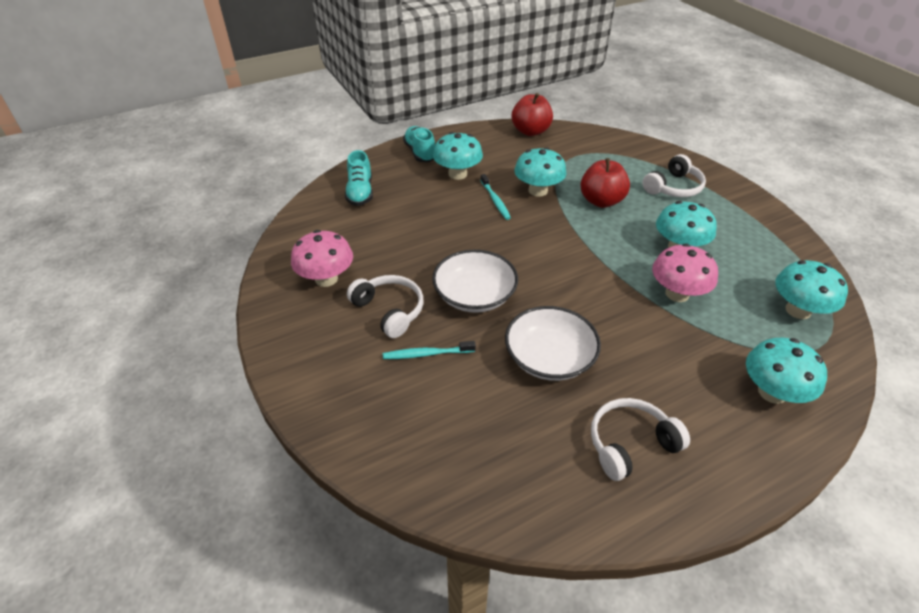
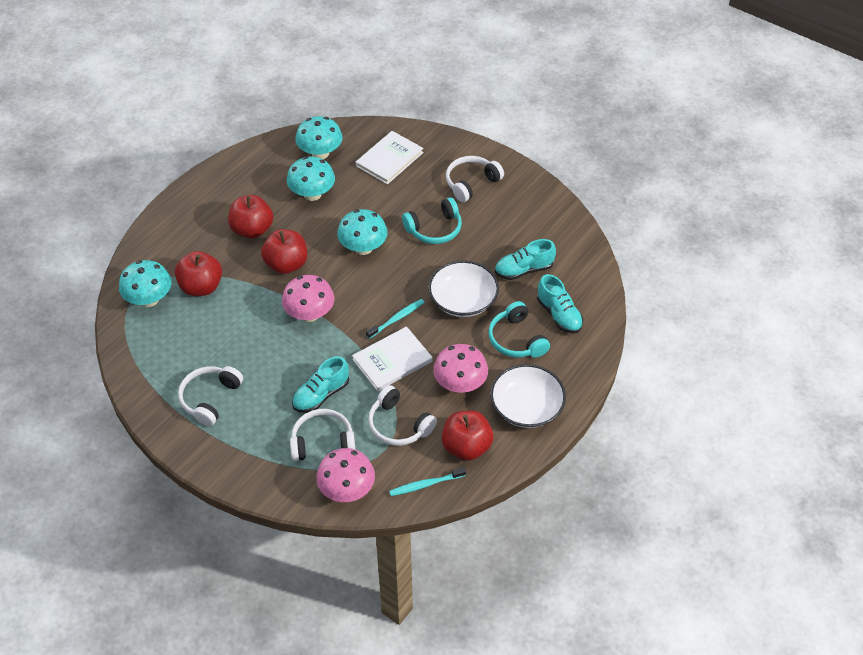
pink mushroom: [291,230,353,287] [652,244,718,302] = 2 -> [282,275,334,322] [316,448,375,502] [433,344,488,393] = 3
red apple: [512,93,553,136] [580,158,630,208] = 2 -> [175,251,222,296] [228,195,273,239] [261,229,307,274] [442,410,493,461] = 4
turquoise headphones: none = 0 -> [402,197,462,244] [488,301,550,358] = 2
turquoise mushroom: [433,132,483,180] [514,147,566,197] [656,201,717,248] [746,338,827,404] [775,260,848,319] = 5 -> [119,260,171,307] [287,156,335,201] [296,116,342,159] [337,209,388,255] = 4
turquoise shoe: [345,150,373,206] [403,126,435,162] = 2 -> [292,356,349,413] [495,239,556,280] [537,274,583,334] = 3
white book: none = 0 -> [352,326,432,391] [356,131,424,185] = 2
white headphones: [347,275,423,338] [591,398,690,481] [642,154,706,197] = 3 -> [178,366,243,426] [290,409,355,461] [368,385,437,446] [446,156,504,202] = 4

